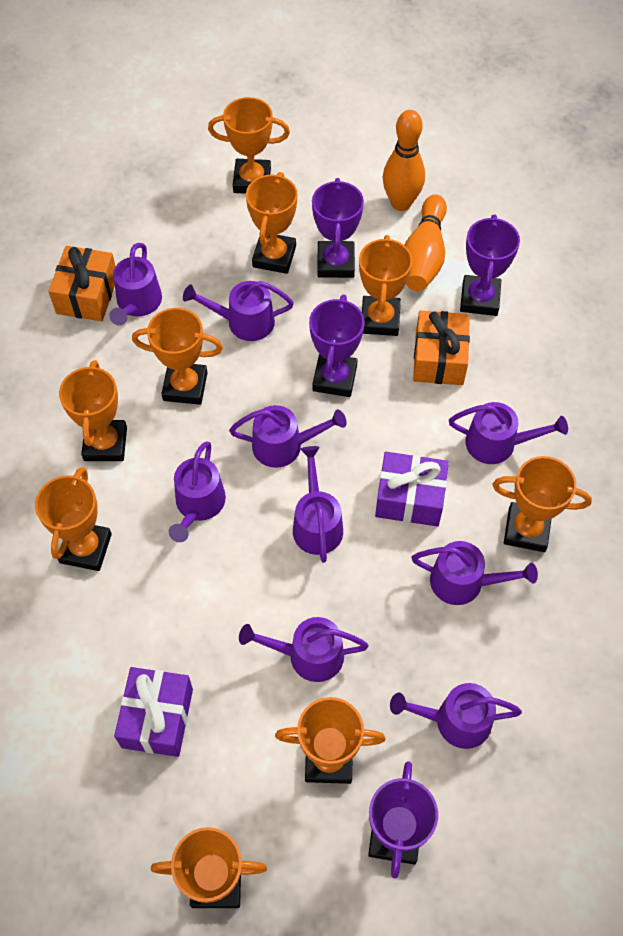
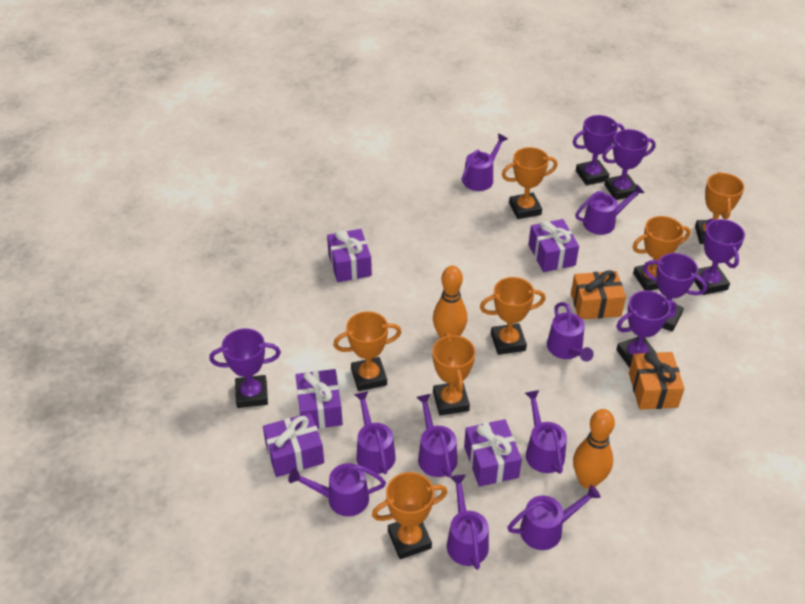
orange trophy: [35,467,112,571] [59,360,127,461] [132,308,223,405] [151,827,267,908] [208,97,290,194] [246,172,298,274] [275,697,385,784] [359,235,413,336] [493,456,592,552] = 9 -> [333,311,401,391] [372,472,447,559] [432,333,475,415] [480,277,546,355] [502,147,558,219] [633,216,691,291] [695,172,744,244] = 7
purple gift: [114,667,193,757] [375,452,449,527] = 2 -> [263,413,324,477] [295,369,343,429] [327,229,372,282] [464,419,522,487] [528,219,579,272] = 5
purple trophy: [309,294,365,397] [312,178,364,278] [368,761,438,879] [460,214,520,316] = 4 -> [209,328,281,408] [573,115,625,186] [602,129,656,200] [616,291,676,368] [643,253,707,332] [694,218,745,295] = 6

